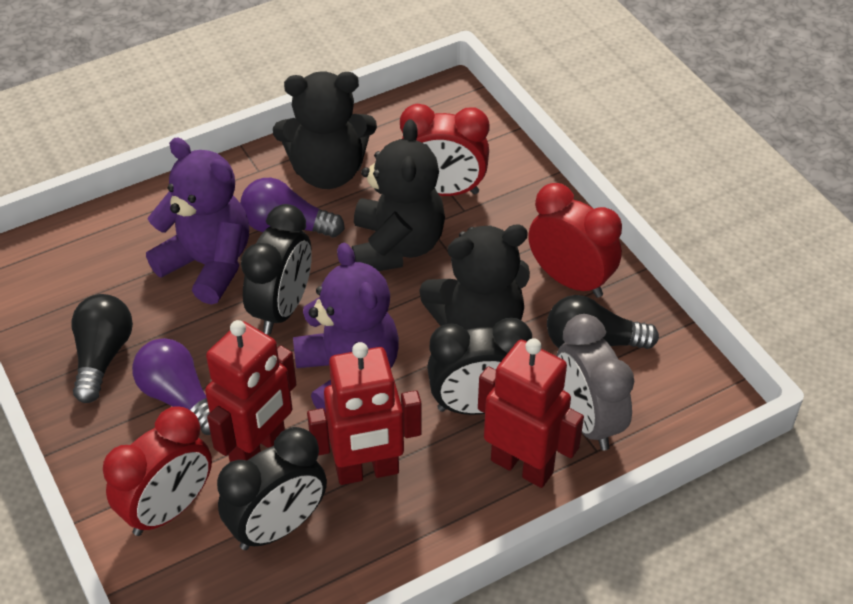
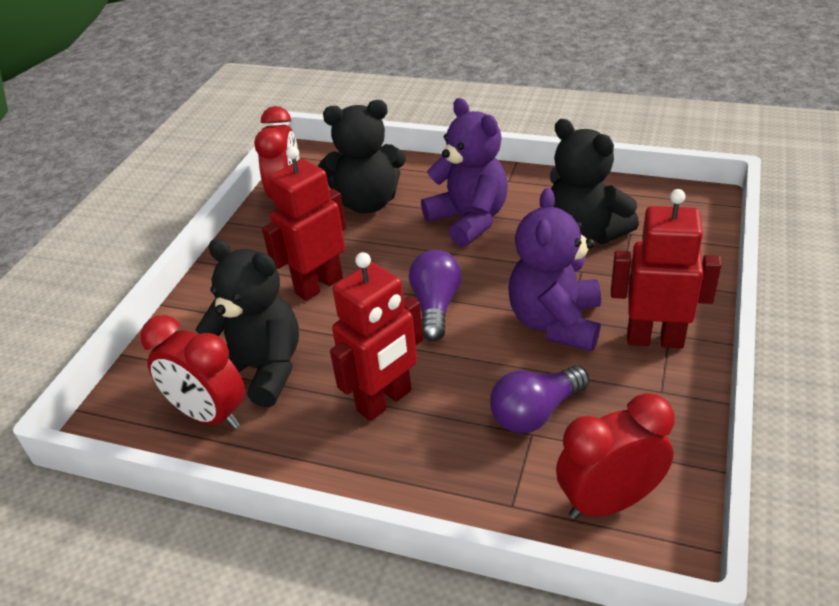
black clock: [217,427,327,550] [241,204,312,334] [427,318,532,415] = 3 -> none = 0
black light bulb: [72,294,133,403] [547,295,659,349] = 2 -> none = 0
grey clock: [557,314,634,451] = 1 -> none = 0

